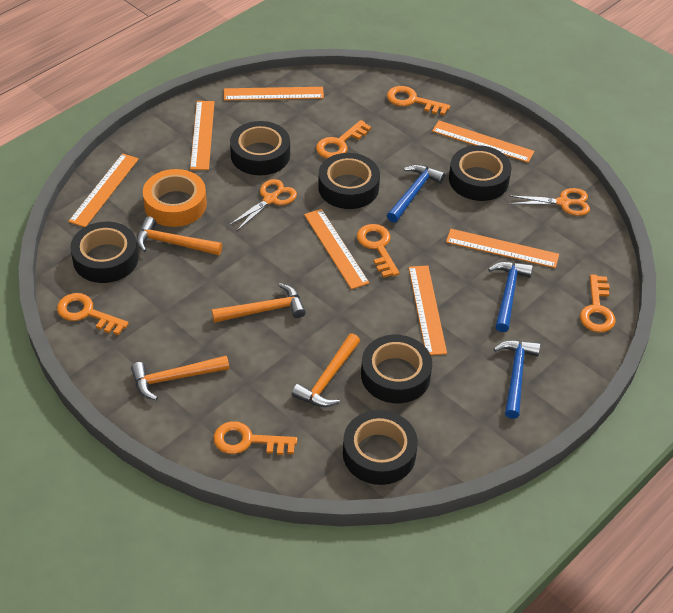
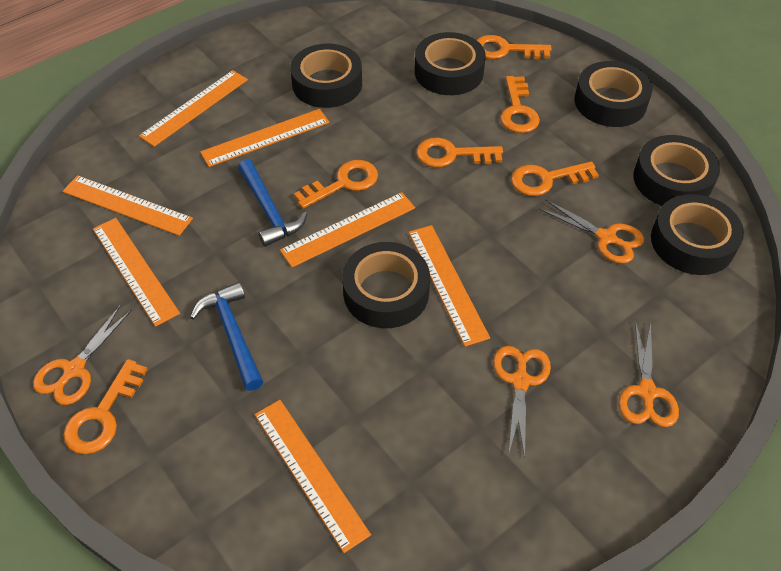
blue hammer: [387,164,445,223] [488,262,533,332] [494,340,540,419] = 3 -> [190,282,263,391] [238,159,307,247] = 2
orange hammer: [131,356,229,400] [136,216,222,255] [211,283,306,323] [291,333,360,407] = 4 -> none = 0
orange scissors: [229,179,297,231] [509,188,590,216] = 2 -> [33,306,132,405] [493,346,551,458] [539,199,644,264] [619,321,679,427] = 4
orange tape: [143,169,207,227] = 1 -> none = 0

